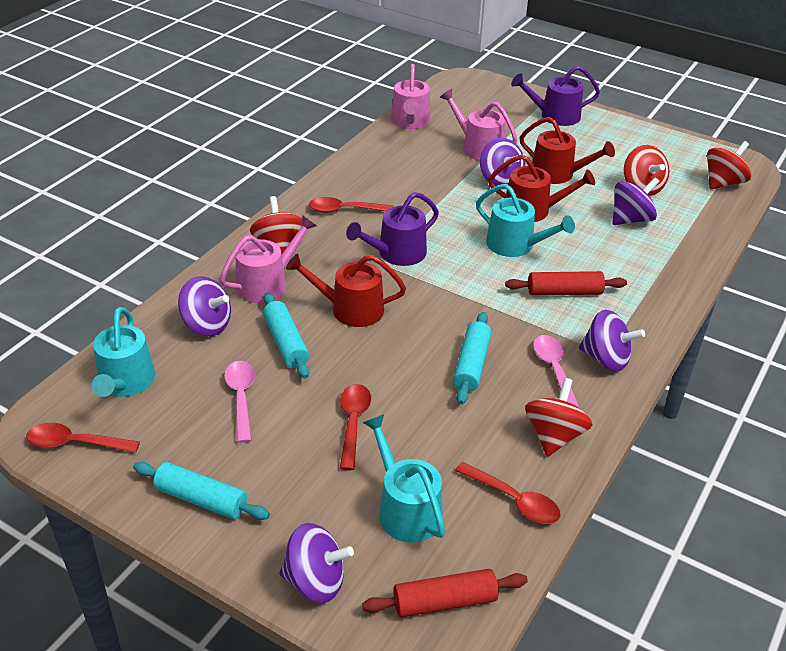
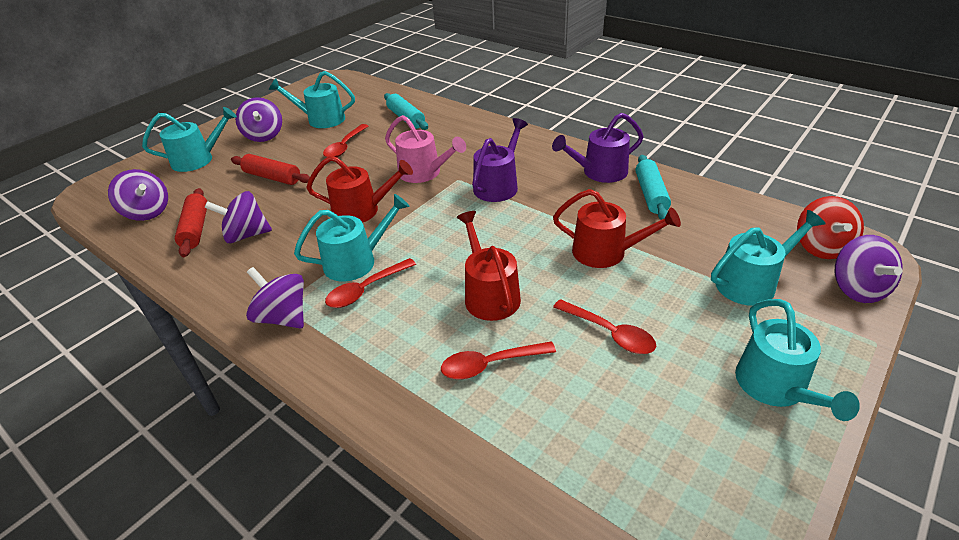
pink spoon: [224,361,255,443] [533,335,580,408] = 2 -> none = 0
pink watering can: [220,215,317,303] [391,64,430,129] [439,89,518,161] = 3 -> [385,115,466,183] = 1
red spinning top: [250,196,302,255] [525,378,592,457] [624,145,669,196] [707,141,751,190] = 4 -> [797,196,864,259] = 1
turquoise rolling pin: [133,462,270,520] [263,292,309,379] [453,312,491,404] = 3 -> [384,93,428,130] [635,155,671,220] = 2
turquoise watering can: [92,307,155,397] [362,414,445,543] [476,184,575,257] = 3 -> [142,107,237,172] [269,71,355,128] [294,194,410,282] [711,210,826,306] [735,299,860,421] = 5

